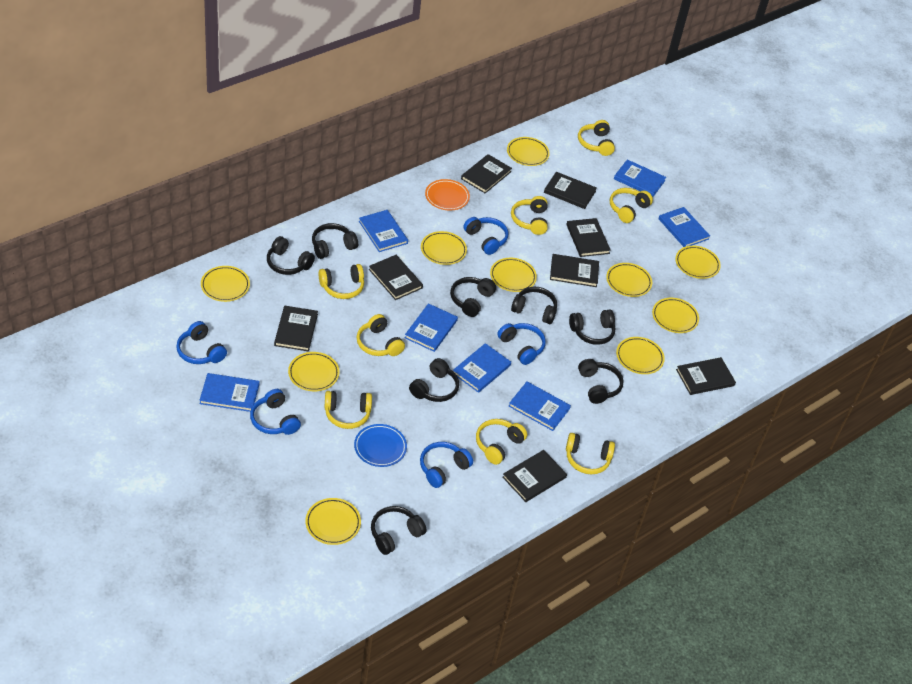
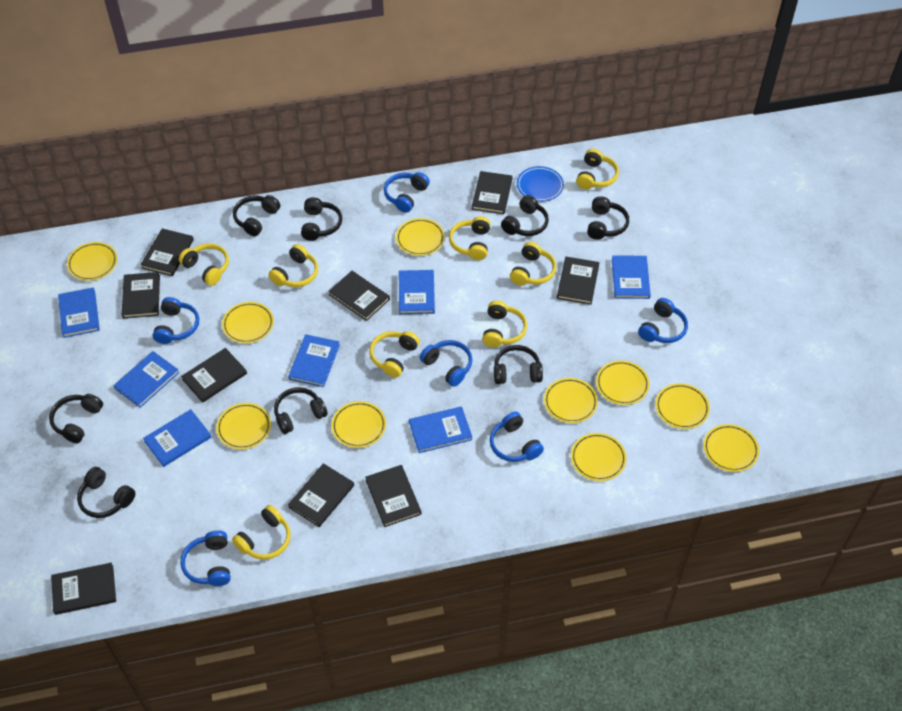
black book: [274,306,318,351] [369,255,423,300] [461,154,512,193] [502,450,567,502] [544,172,597,209] [550,254,599,287] [566,218,611,257] [676,357,736,395] = 8 -> [51,563,116,615] [122,272,160,319] [140,228,194,276] [181,348,247,403] [288,463,354,527] [328,271,390,321] [365,465,421,527] [472,171,513,214] [557,257,600,305] = 9
blue headphones: [176,321,227,364] [250,389,301,435] [420,442,473,488] [463,217,508,255] [497,323,546,365] = 5 -> [153,297,199,344] [180,530,231,586] [384,172,430,213] [420,340,473,387] [490,412,544,462] [638,298,688,343] = 6
orange plate: [425,179,470,211] = 1 -> none = 0

